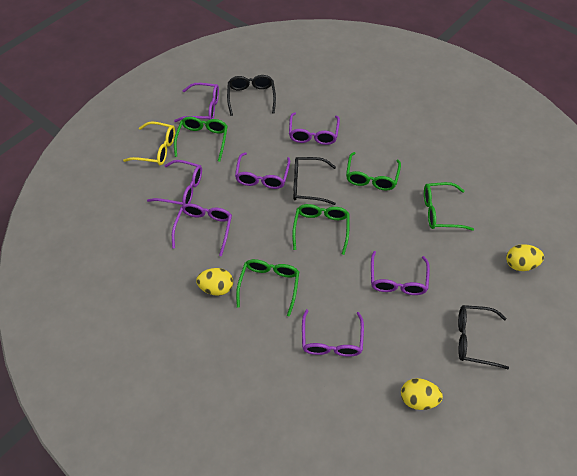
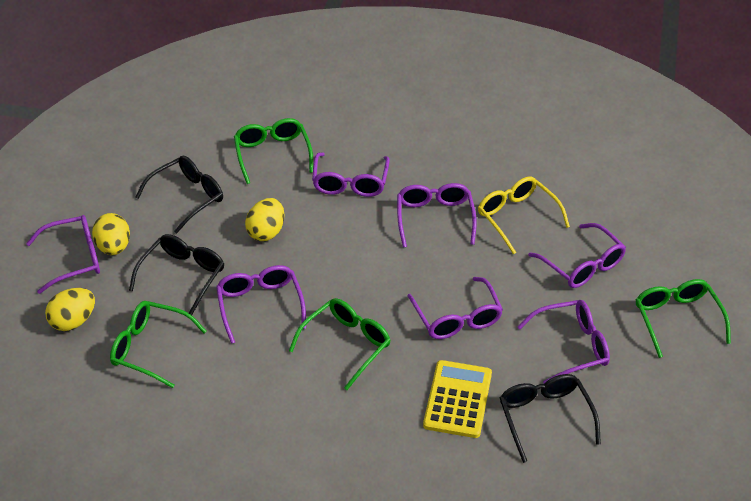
green glasses: [174,117,228,162] [236,259,299,317] [292,204,349,255] [346,152,401,190] [424,182,474,231] = 5 -> [110,301,207,388] [234,118,313,184] [289,298,391,390] [636,279,731,358] = 4
yellow calculator: none = 0 -> [423,360,492,438] = 1

